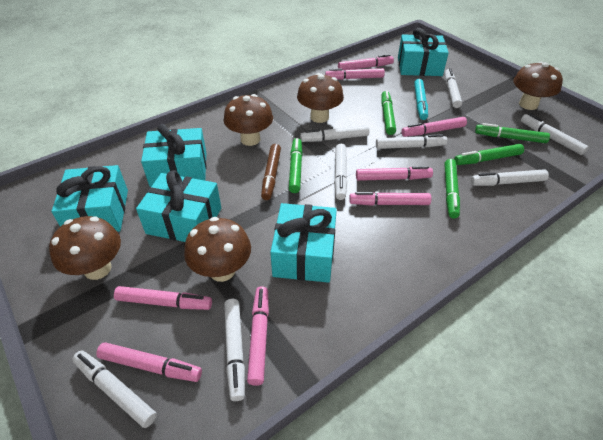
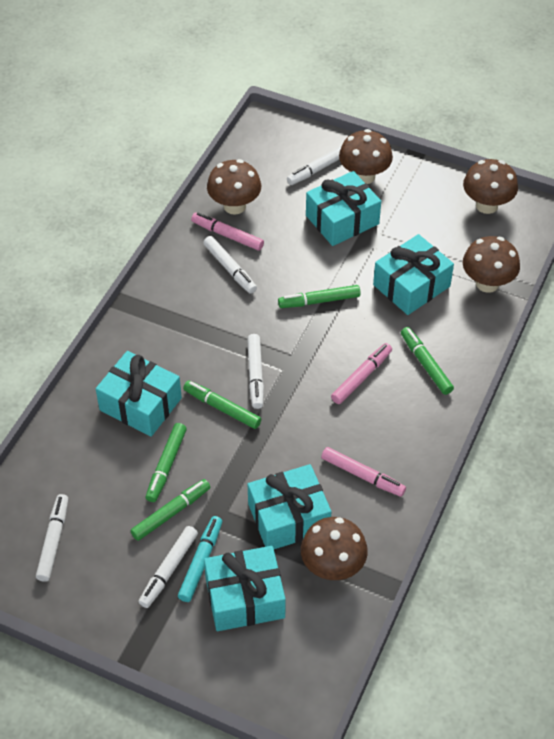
brown marker: [261,144,281,200] = 1 -> none = 0
pink marker: [96,342,202,382] [114,286,212,310] [247,286,269,386] [325,68,385,80] [338,54,394,70] [349,192,432,206] [356,166,433,181] [401,117,467,137] = 8 -> [191,213,264,251] [321,447,406,497] [331,343,392,404] = 3
white marker: [72,351,157,428] [224,299,245,401] [300,125,369,142] [334,144,347,200] [376,134,447,149] [445,68,462,108] [471,169,549,186] [521,114,589,155] = 8 -> [36,494,68,582] [138,526,198,608] [203,236,257,294] [247,334,264,409] [287,145,342,185] = 5

